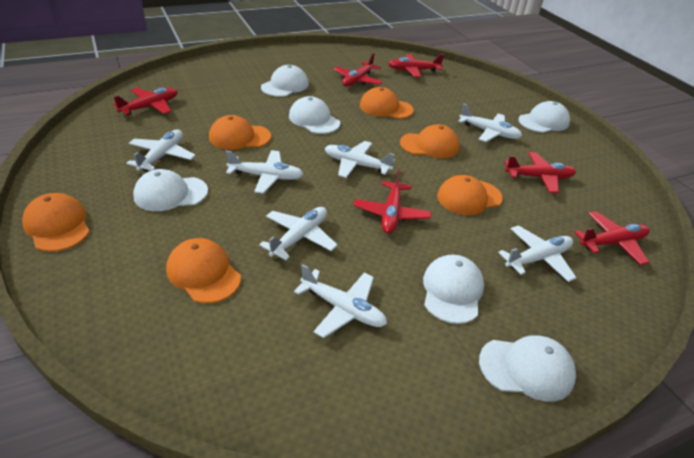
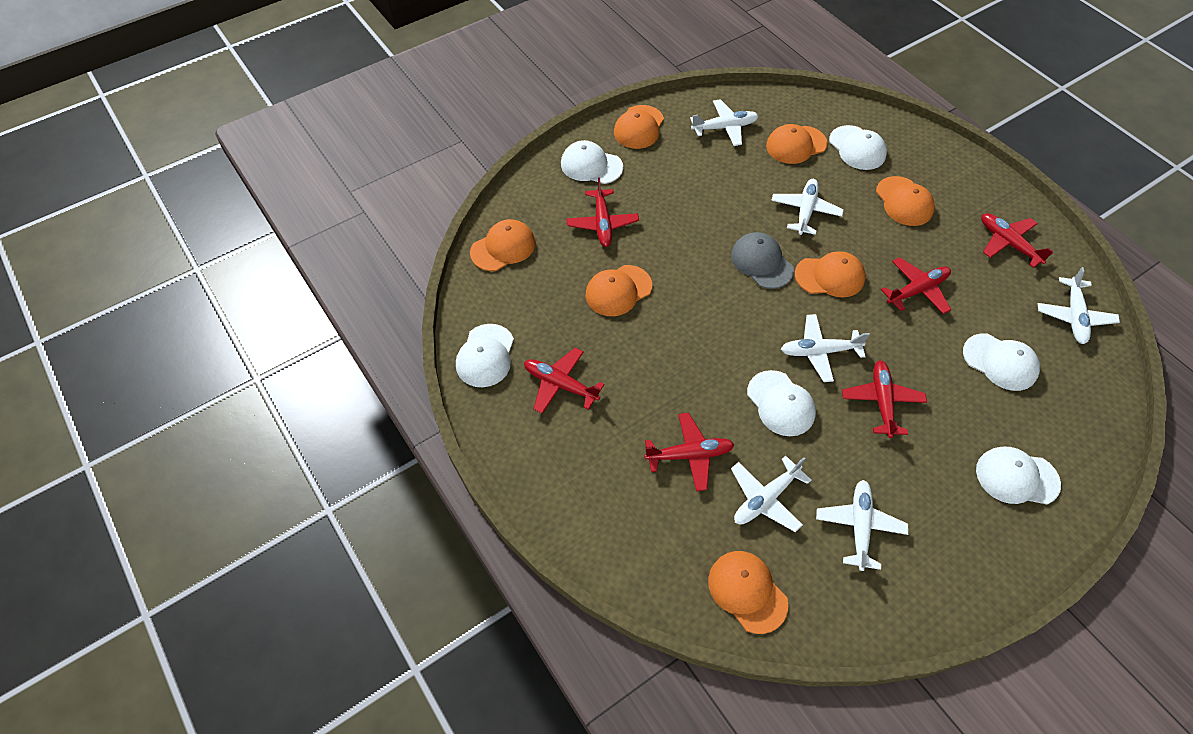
grey cap: none = 0 -> [731,232,794,289] = 1
orange cap: [22,193,90,252] [166,238,241,303] [209,115,271,150] [360,87,414,119] [400,124,460,158] [437,175,503,215] = 6 -> [470,219,535,271] [586,265,652,316] [614,105,664,149] [708,551,788,634] [766,124,827,164] [795,251,865,297] [876,176,935,226] = 7
white plane: [126,129,196,172] [226,150,303,194] [259,207,338,260] [294,264,387,338] [325,141,395,178] [458,104,522,142] [498,225,577,282] = 7 -> [690,99,758,146] [731,456,811,532] [771,179,844,235] [781,314,870,382] [816,480,908,571] [1038,267,1120,344] = 6

